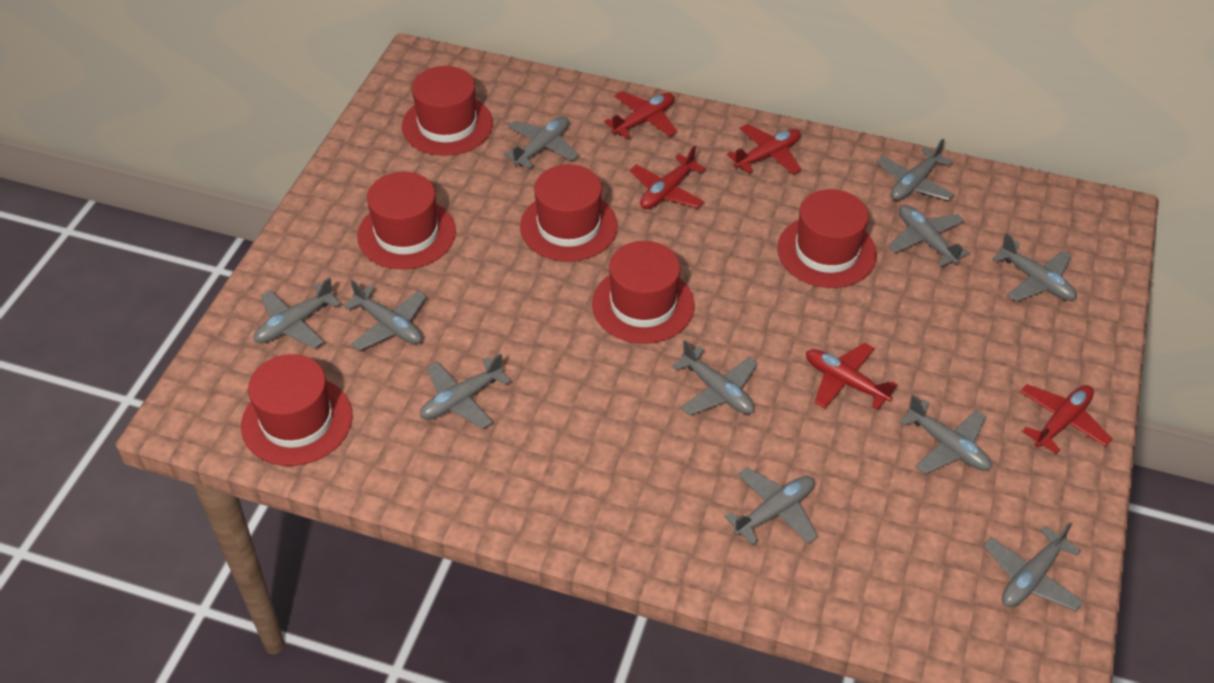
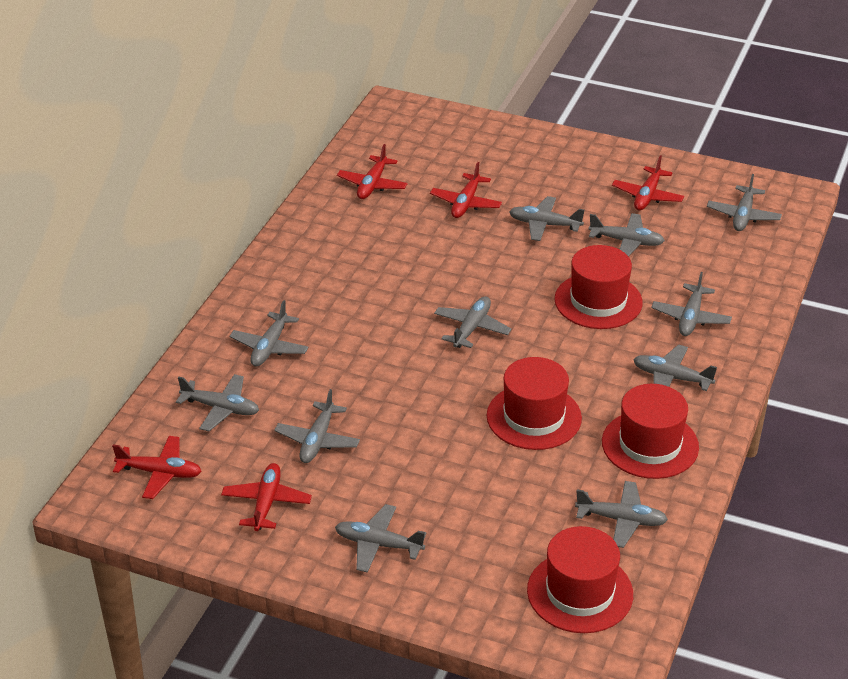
red hat: [241,354,353,466] [357,172,456,269] [402,66,493,156] [520,164,618,262] [592,241,695,344] [777,189,877,288] = 6 -> [487,357,582,450] [527,526,633,633] [554,245,643,329] [602,384,699,479] = 4

